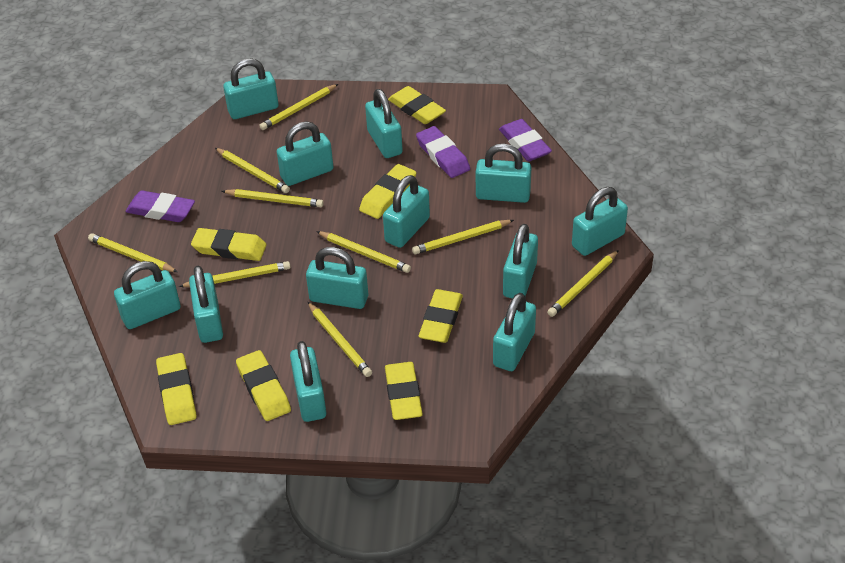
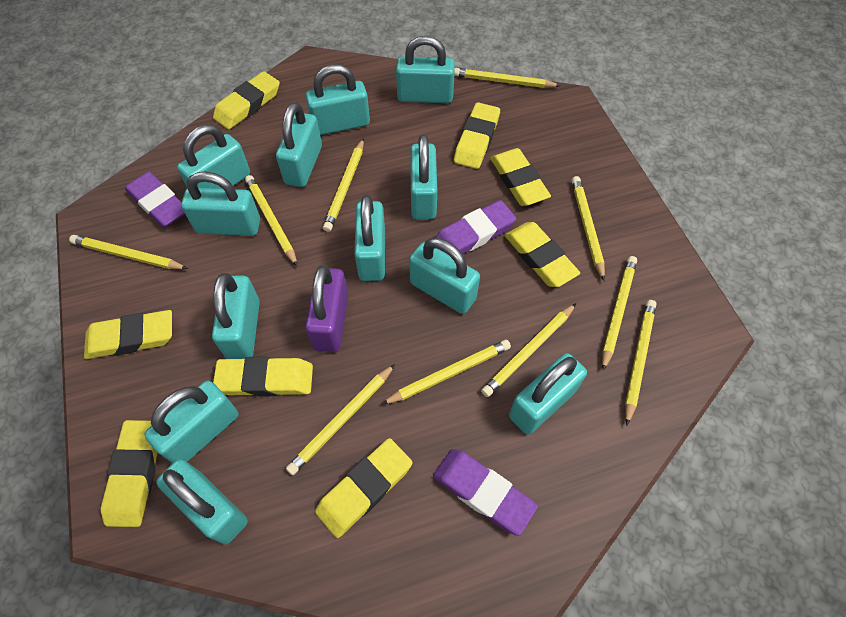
purple padlock: none = 0 -> [305,265,349,352] = 1
yellow eraser: [156,353,196,425] [191,228,267,261] [236,350,291,421] [359,164,416,219] [385,362,423,420] [388,86,446,124] [419,289,463,343] = 7 -> [84,310,172,359] [101,420,158,527] [213,71,280,130] [213,357,313,397] [315,438,412,538] [454,102,500,169] [490,148,551,206] [505,222,580,287] = 8
yellow pencil: [88,233,178,272] [178,261,291,287] [215,148,290,193] [222,189,324,207] [259,84,338,130] [308,302,372,377] [316,231,411,273] [412,220,514,254] [547,250,619,317] = 9 -> [69,235,188,269] [245,175,297,266] [286,364,395,475] [323,138,364,232] [381,340,511,405] [454,68,561,88] [481,303,576,397] [572,176,605,281] [602,256,637,371] [625,300,656,426] = 10

